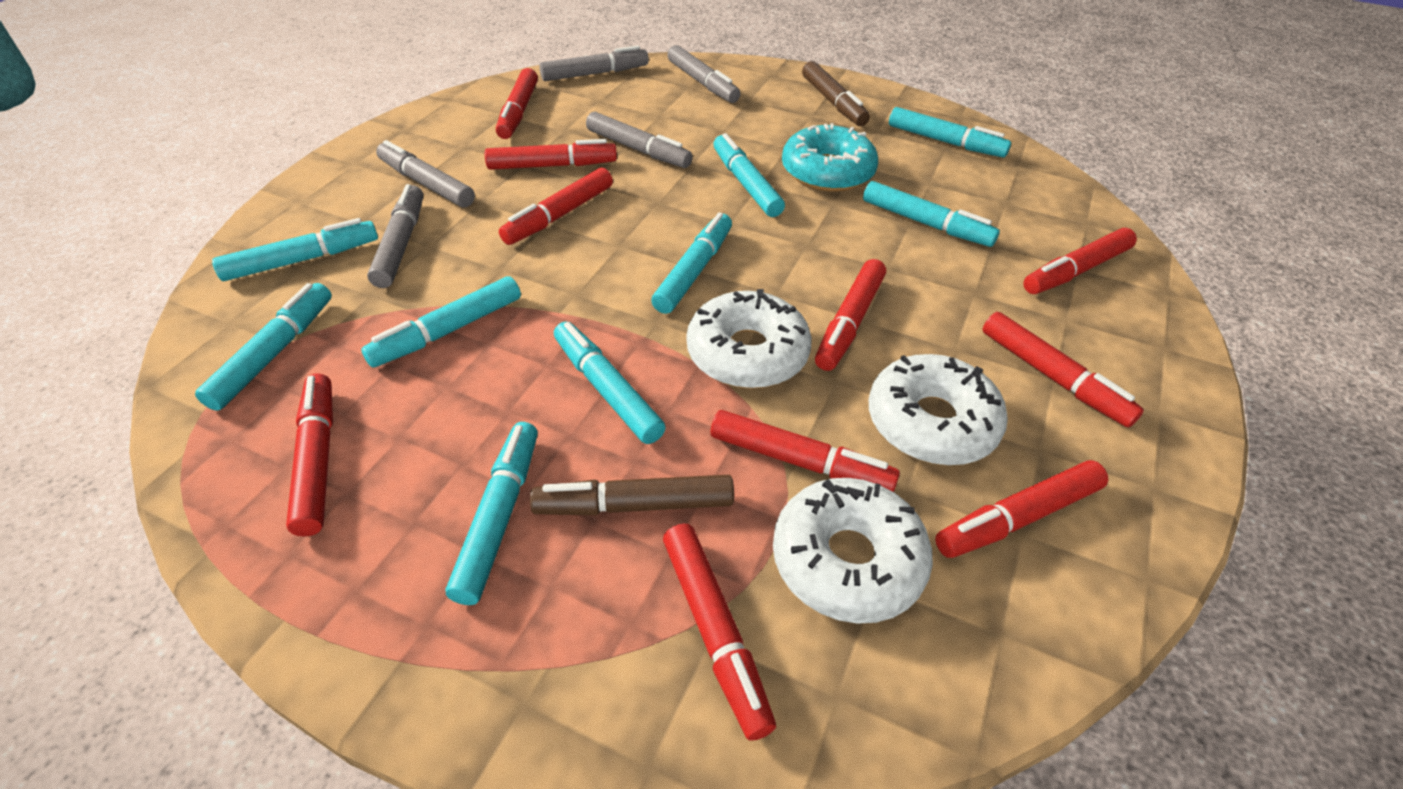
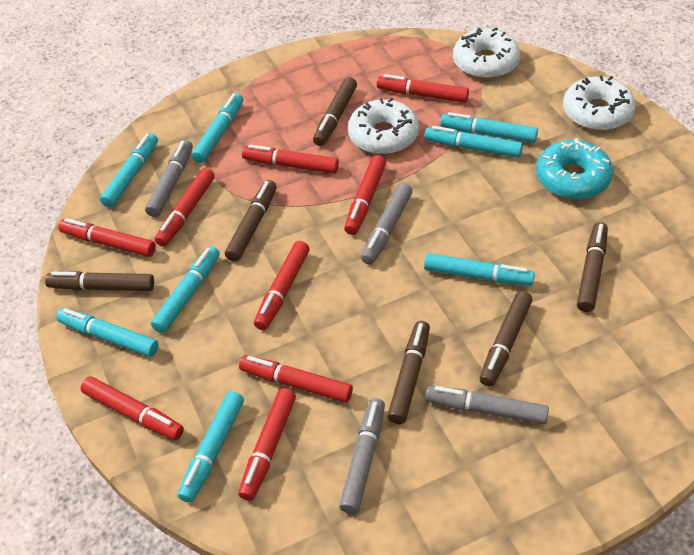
brown marker: [530,475,734,515] [802,61,870,126] = 2 -> [45,271,154,291] [225,180,277,262] [313,77,357,146] [387,321,430,424] [480,291,532,387] [577,222,608,312] = 6
grey marker: [367,184,423,288] [376,140,475,207] [539,46,649,81] [586,112,693,168] [667,45,741,103] = 5 -> [145,140,193,217] [339,398,385,514] [361,183,412,265] [425,386,549,424] = 4
red marker: [286,373,333,537] [485,139,617,170] [496,68,538,139] [499,168,613,245] [663,524,776,741] [711,410,900,492] [815,259,886,371] [935,460,1108,558] [982,312,1144,427] [1023,228,1137,294] = 10 -> [58,218,156,257] [80,376,184,440] [155,168,215,247] [238,388,296,501] [239,355,353,402] [242,145,339,174] [254,241,310,330] [344,155,386,235] [377,74,469,103] = 9
turquoise marker: [195,283,332,411] [212,218,378,281] [361,276,521,367] [446,422,538,605] [554,321,666,444] [651,212,732,314] [713,133,785,217] [863,181,1000,247] [889,107,1011,158] = 9 -> [56,308,159,357] [100,133,158,208] [151,246,220,333] [178,391,244,503] [192,93,243,163] [424,253,535,286] [425,126,523,158] [440,112,538,143] = 8

